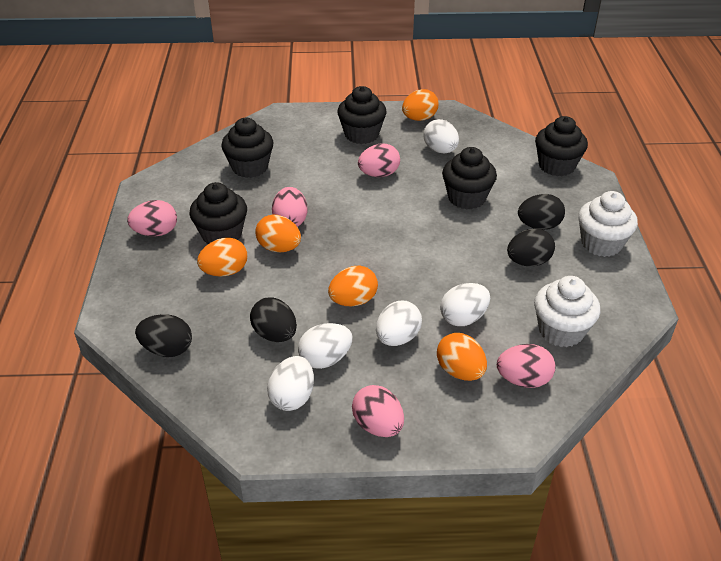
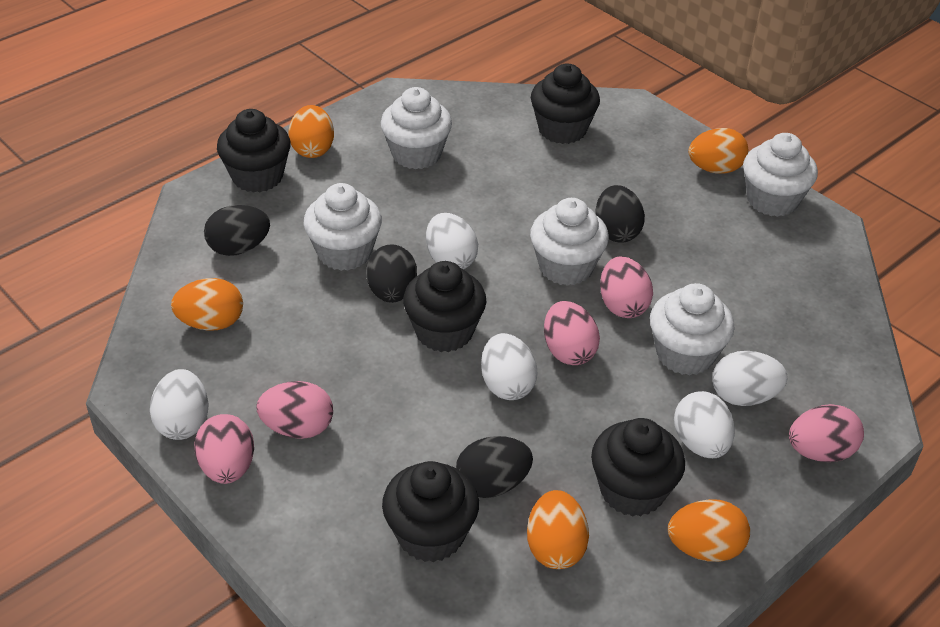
white cupcake: [534,276,600,347] [578,191,638,257] = 2 -> [304,183,382,271] [381,87,452,169] [530,198,609,286] [650,283,735,376] [743,133,818,217] = 5

